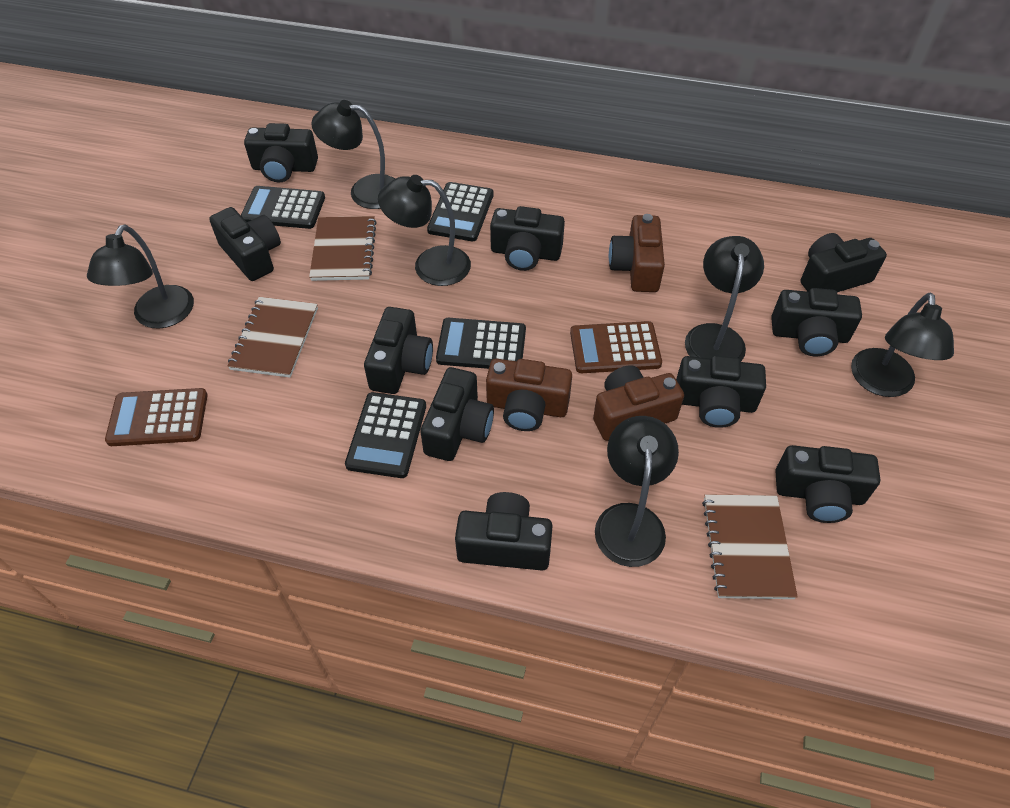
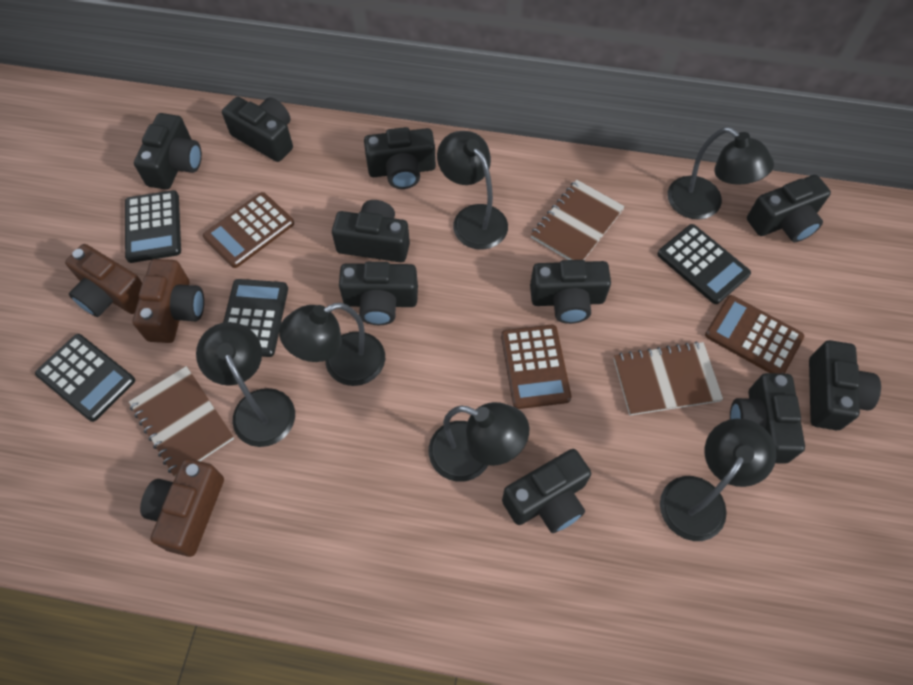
brown calculator: [105,388,208,446] [570,321,662,373] = 2 -> [203,192,294,268] [501,325,571,409] [705,295,804,374] = 3

